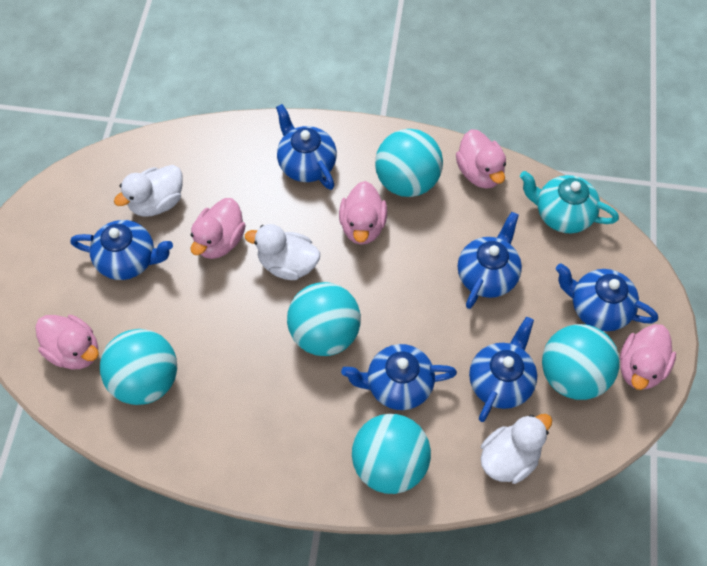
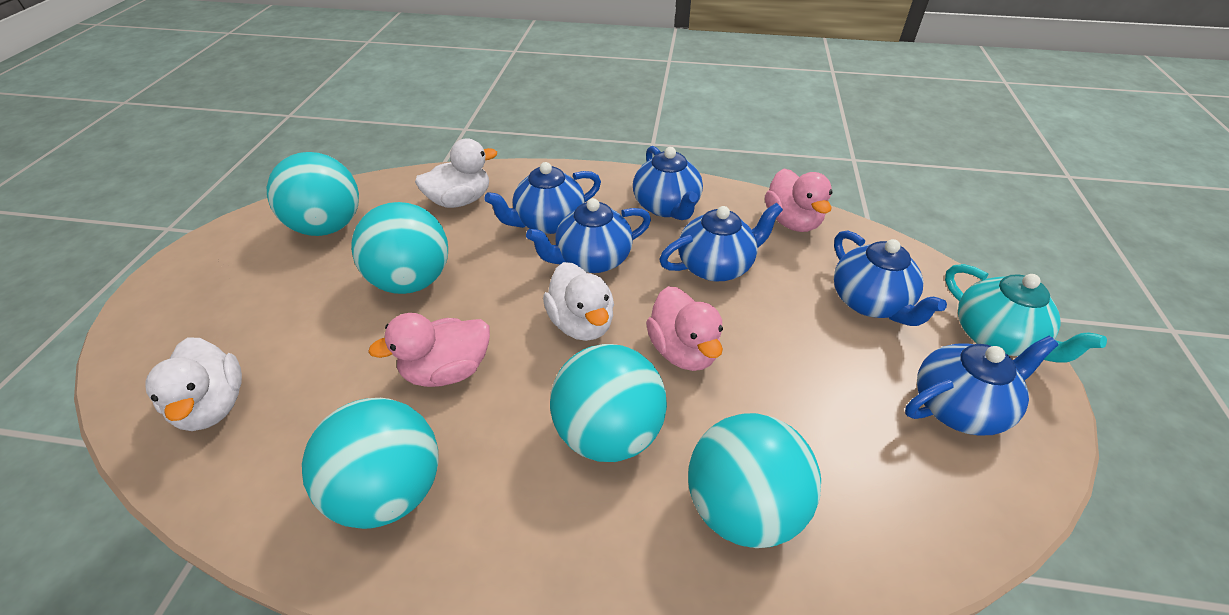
pink duck: [35,315,99,369] [190,198,246,259] [339,181,387,245] [456,129,506,189] [620,324,676,390] = 5 -> [368,313,490,387] [646,286,723,371] [765,169,833,232] = 3

